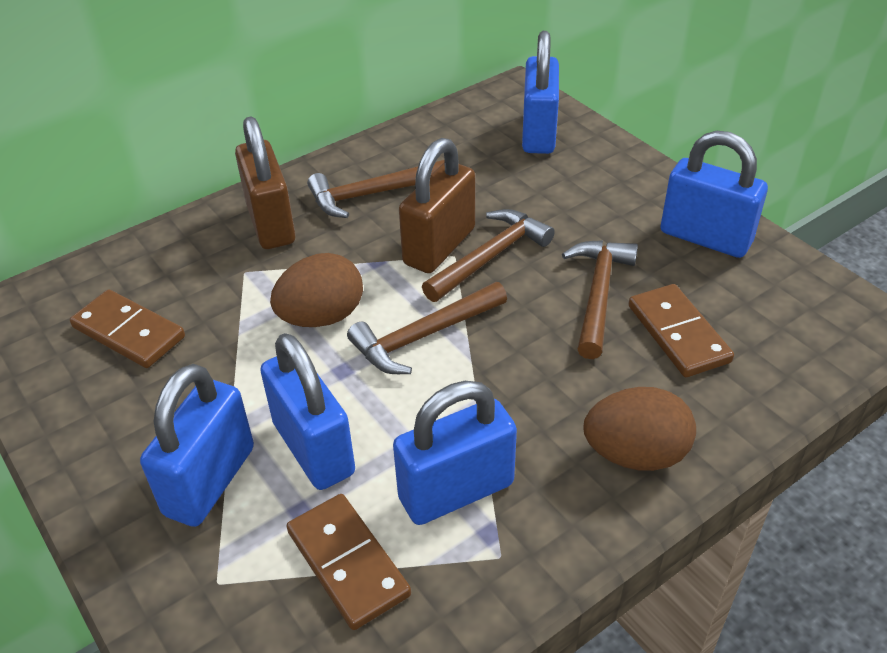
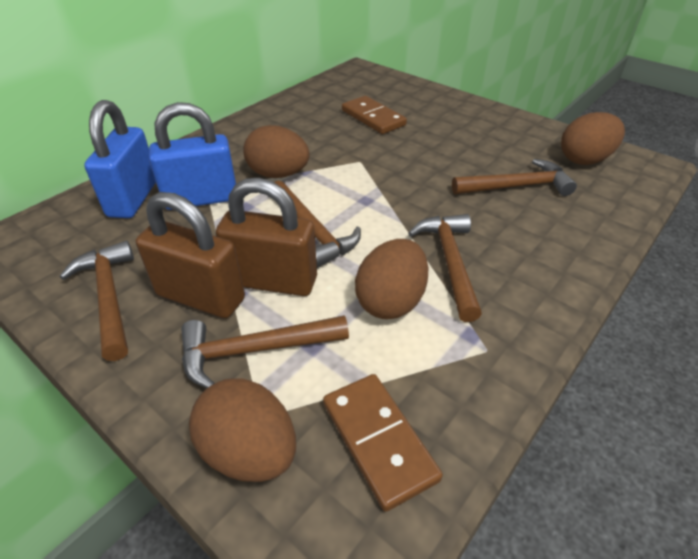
blue padlock: [140,364,254,527] [260,333,355,490] [393,381,517,525] [522,31,559,154] [660,131,768,258] = 5 -> [84,100,156,218] [149,102,236,210] = 2
brown domino: [70,289,185,368] [287,494,411,630] [628,284,734,377] = 3 -> [323,374,443,512] [342,96,407,134] = 2
brown egg: [270,253,363,327] [584,387,696,471] = 2 -> [189,378,296,482] [243,125,310,178] [355,239,428,319] [561,112,625,165] = 4
brown hammer: [307,160,444,218] [347,282,507,374] [422,209,555,302] [562,240,638,359] = 4 -> [60,241,134,361] [181,316,349,388] [274,180,361,268] [408,214,482,322] [452,159,577,196] = 5

